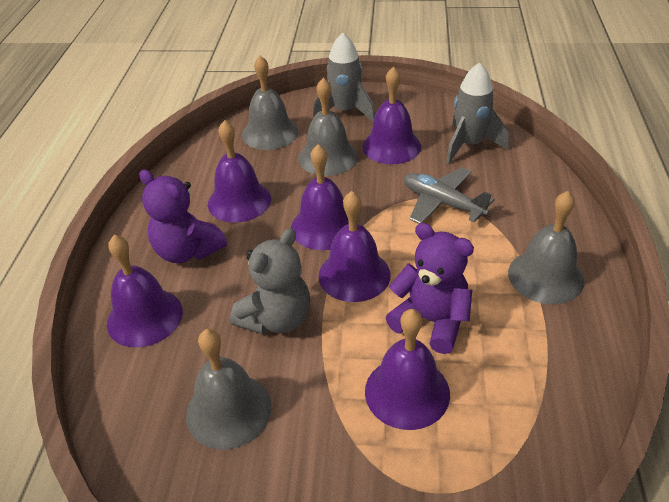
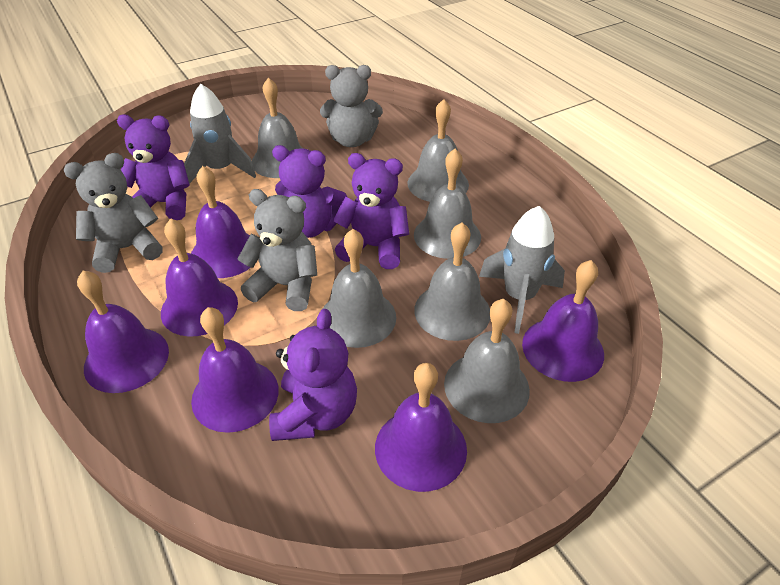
grey bell: [186,329,272,450] [242,56,298,150] [298,78,358,176] [508,191,584,304] = 4 -> [252,78,303,178] [323,229,396,348] [408,99,469,202] [414,149,481,259] [414,223,490,341] [444,299,530,423] = 6
grey plane: [404,167,495,224] = 1 -> none = 0
grey teddy bear: [230,228,310,335] = 1 -> [64,153,163,273] [238,189,317,311] [320,65,383,147] = 3
purple teddy bear: [139,169,227,263] [386,223,474,354] = 2 -> [117,114,190,220] [269,309,357,441] [272,145,348,238] [333,153,409,269] = 4

